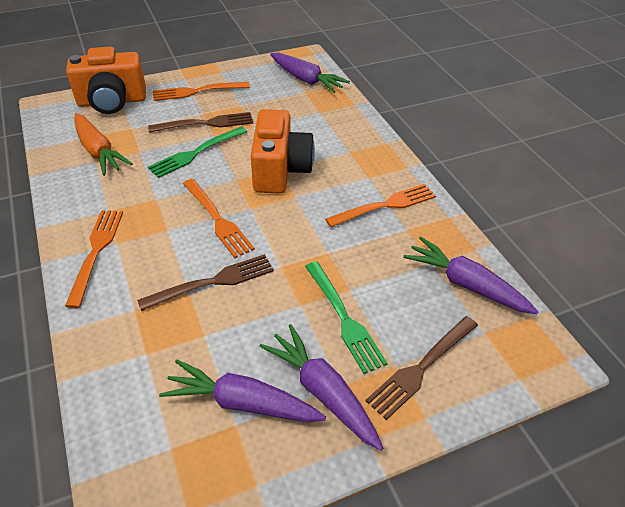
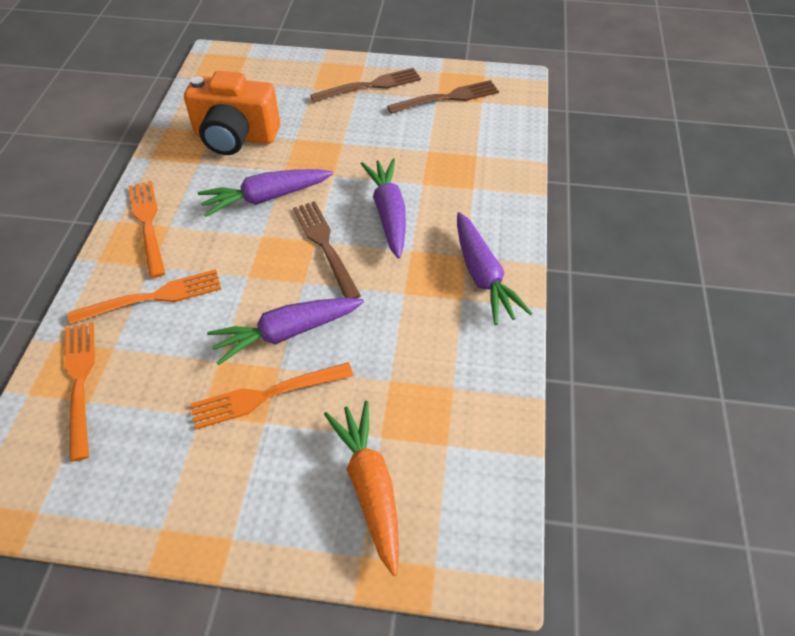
green fork: [148,127,247,178] [305,261,388,374] = 2 -> none = 0
orange camera: [66,47,146,114] [251,109,315,193] = 2 -> [184,71,280,155] = 1

